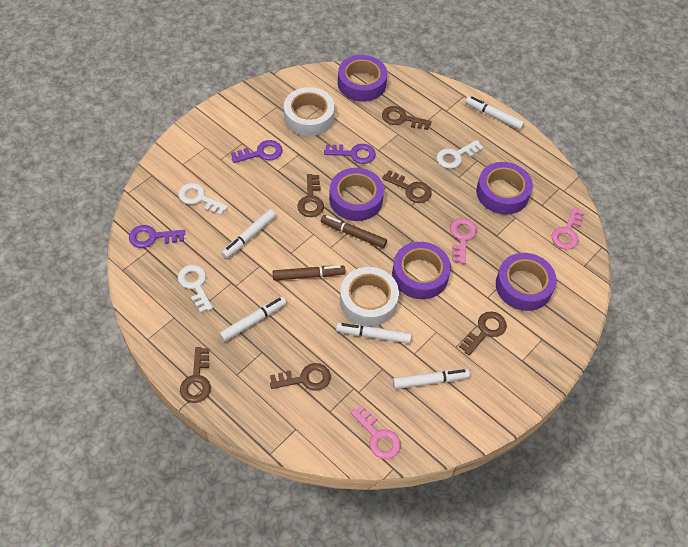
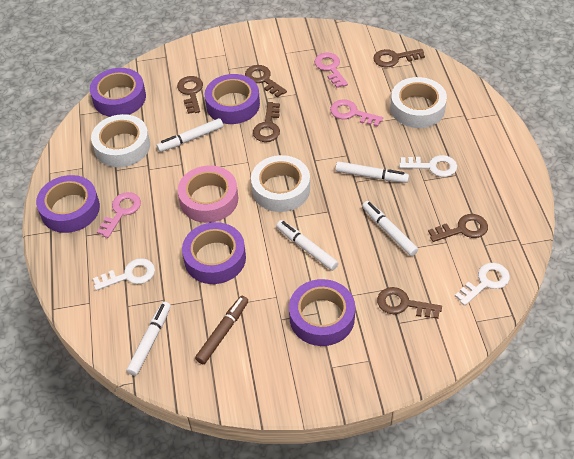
brown marker: [273,265,345,280] [321,215,387,248] = 2 -> [195,296,248,364] = 1
pink tape: none = 0 -> [178,165,238,223] = 1
purple key: [129,225,185,248] [231,140,283,163] [324,144,376,164] = 3 -> none = 0
white tape: [284,87,335,136] [340,267,399,326] = 2 -> [91,114,150,167] [251,155,310,212] [390,77,447,128] = 3

